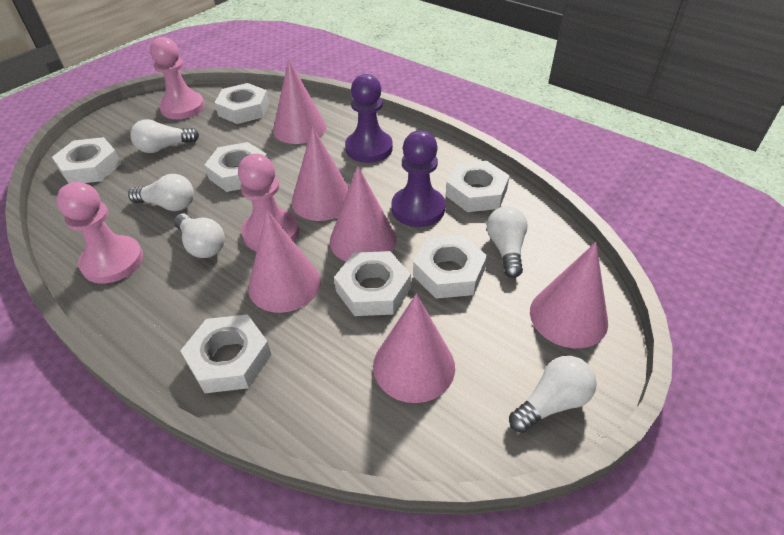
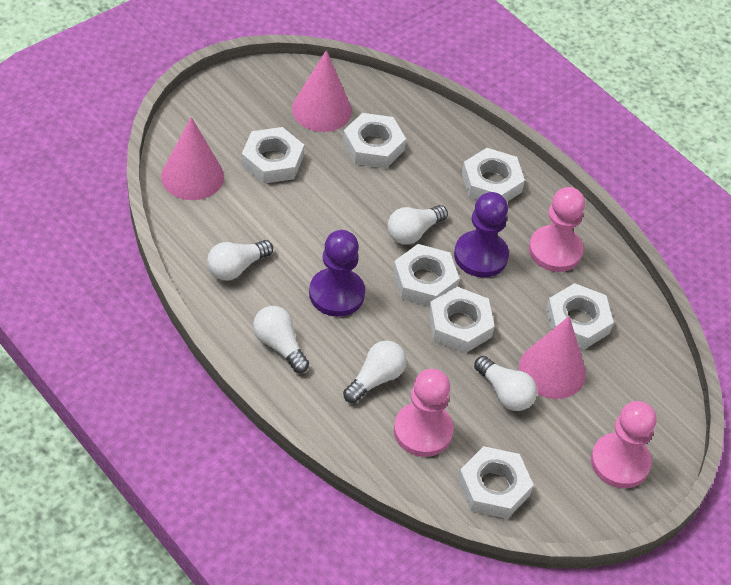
pink cone: [248,210,321,313] [273,59,326,144] [292,127,349,221] [330,166,397,262] [373,294,455,403] [530,242,608,348] = 6 -> [161,117,224,200] [292,50,352,132] [519,316,586,399] = 3

